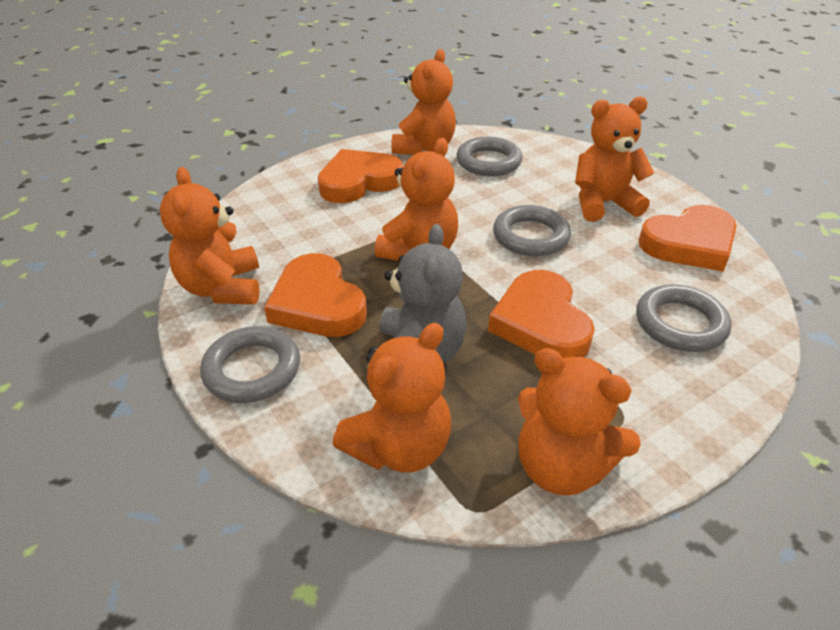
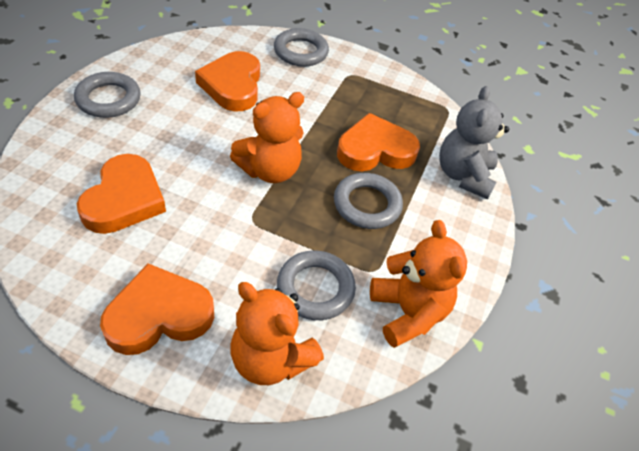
orange teddy bear: [160,167,260,305] [333,323,451,472] [375,138,458,261] [391,49,456,155] [518,348,641,496] [575,97,654,222] = 6 -> [230,92,304,183] [230,282,324,385] [370,220,467,348] = 3

